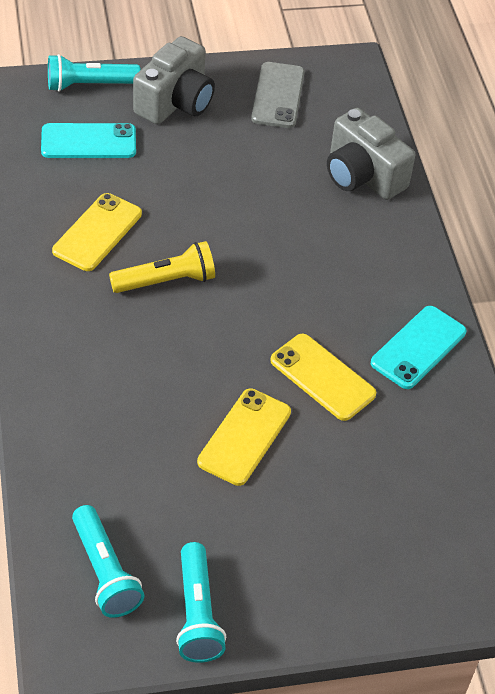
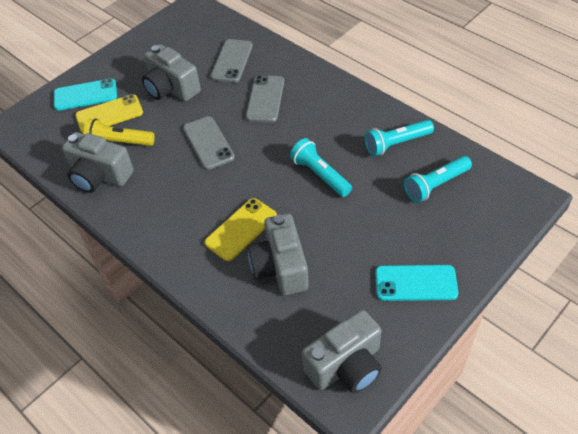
grey camera: [133,36,215,124] [327,108,415,200] = 2 -> [62,132,134,193] [142,44,201,101] [248,214,309,295] [302,309,382,393] = 4
grey phone: [251,62,305,128] = 1 -> [183,116,235,170] [211,39,253,83] [246,75,284,122] = 3
yellow phone: [52,193,142,271] [197,388,291,486] [270,334,376,421] = 3 -> [75,94,143,133] [205,198,277,261] = 2

